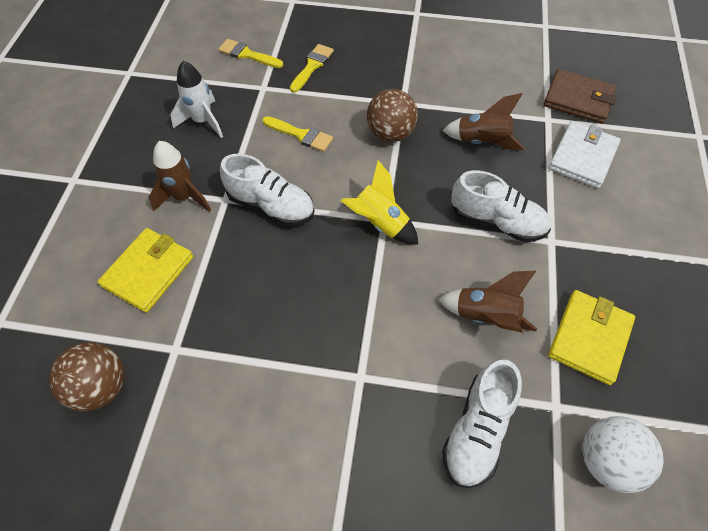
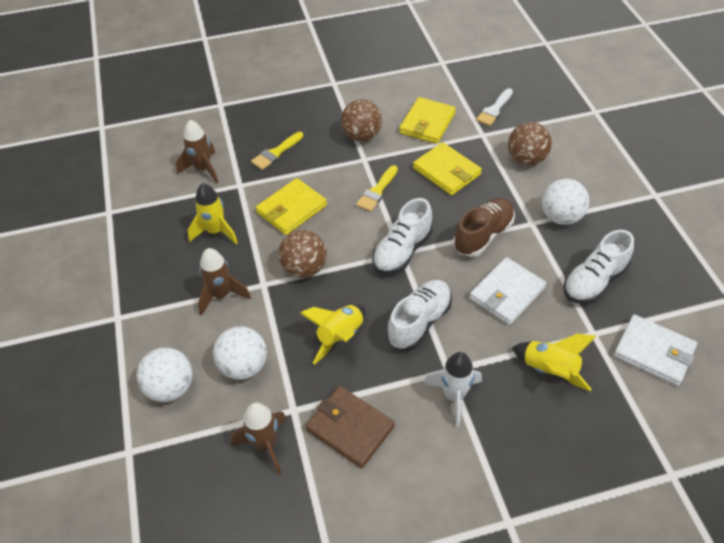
brown ball: [49,342,124,411] [367,89,418,142] = 2 -> [279,230,327,278] [341,99,382,142] [508,122,552,165] = 3
brown shoe: none = 0 -> [453,198,515,257] = 1
white ball: [583,416,663,493] = 1 -> [137,348,193,402] [213,326,267,380] [542,179,589,225] = 3
white brush: none = 0 -> [476,88,513,126] = 1
white wallet: [548,121,621,188] = 1 -> [469,257,546,325] [614,314,697,386] = 2
yellow brush: [218,39,283,68] [262,116,333,152] [290,44,334,93] = 3 -> [251,132,303,170] [356,165,398,212] = 2
yellow rocket: [340,160,418,244] = 1 -> [188,183,238,244] [300,304,366,365] [512,334,596,391] = 3
yellow wallet: [98,228,193,313] [548,290,635,385] = 2 -> [256,178,327,235] [399,97,456,144] [413,142,482,195] = 3

